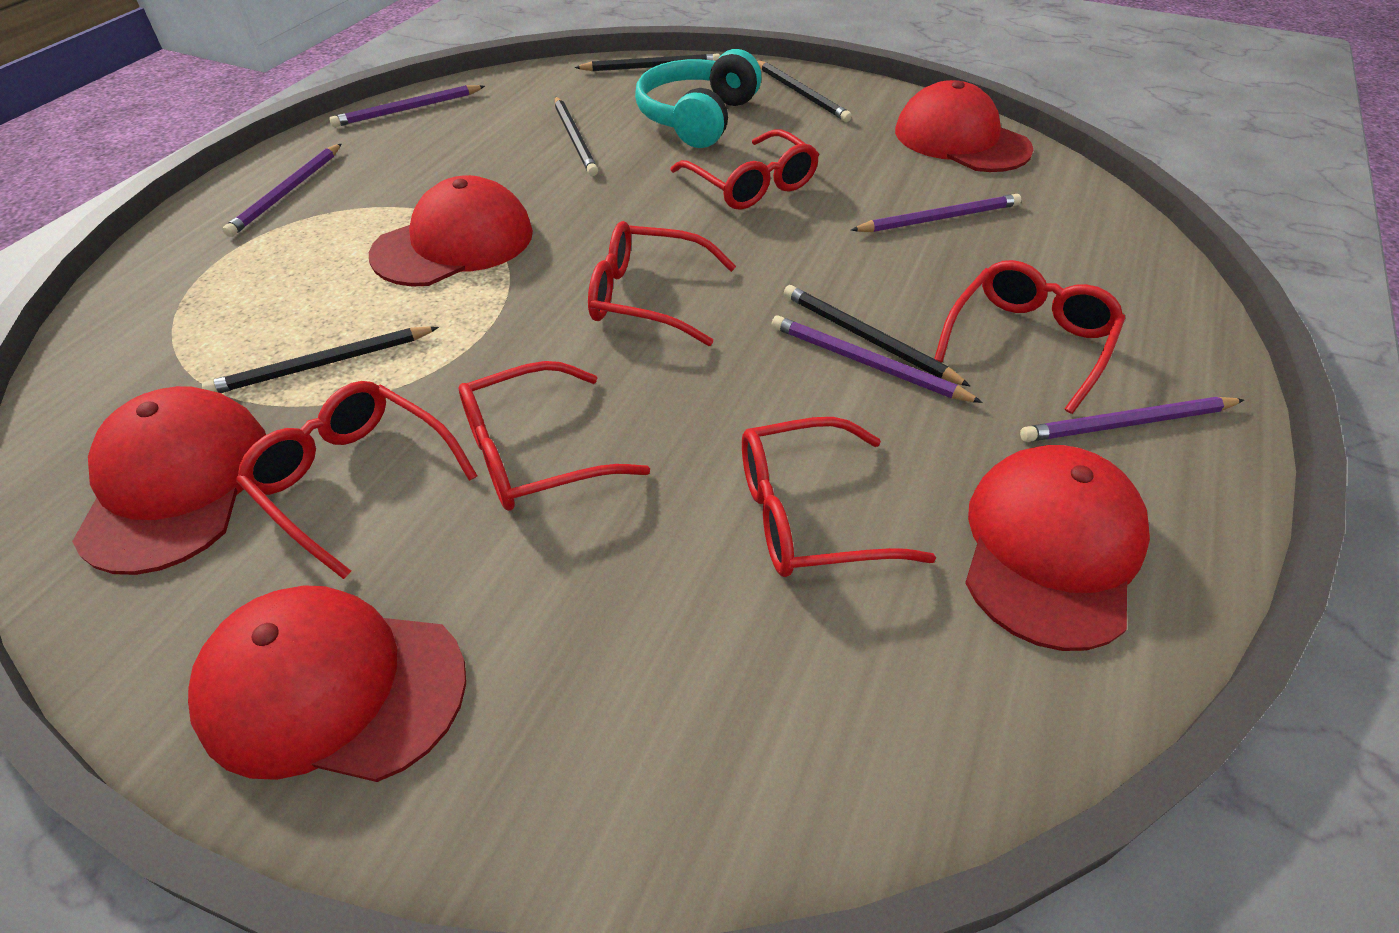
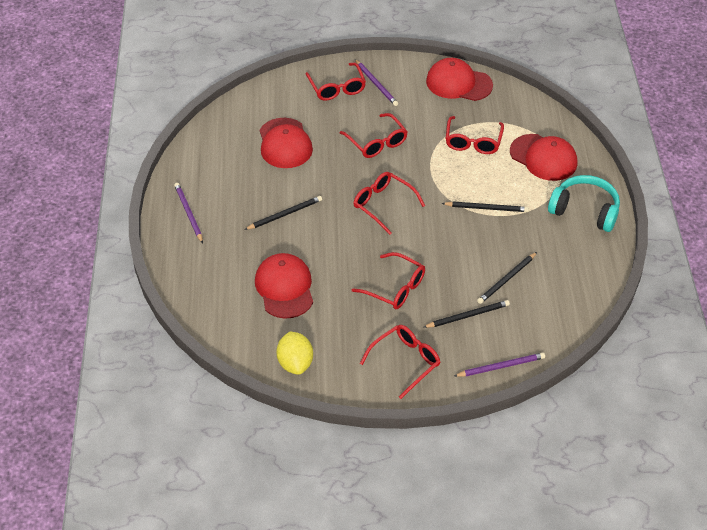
black pencil: [202,326,439,393] [555,96,598,176] [574,53,720,71] [757,60,852,122] [784,285,970,386] = 5 -> [244,196,322,230] [423,300,510,328] [442,202,529,212] [477,252,537,304] = 4
purple pencil: [222,144,341,237] [330,85,485,127] [771,315,983,403] [851,194,1021,232] [1020,397,1244,442] = 5 -> [174,183,203,243] [355,60,398,106] [454,353,545,377] = 3
red cap: [72,386,266,575] [188,585,466,782] [369,175,533,287] [895,80,1033,172] [965,445,1150,651] = 5 -> [255,253,313,319] [260,118,313,168] [426,58,493,101] [510,134,577,181] = 4
yellow lemon: none = 0 -> [276,331,313,375] = 1

